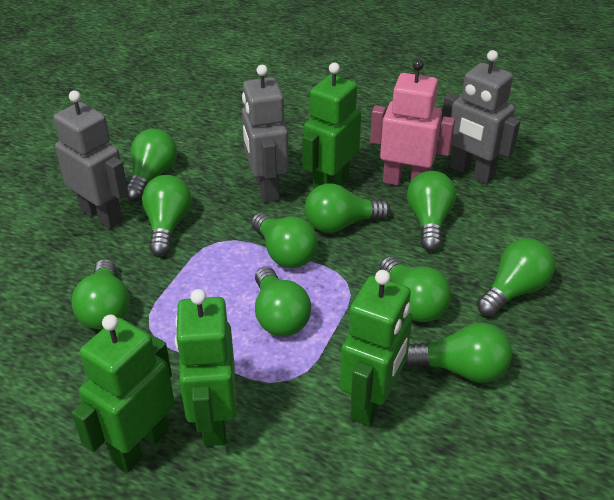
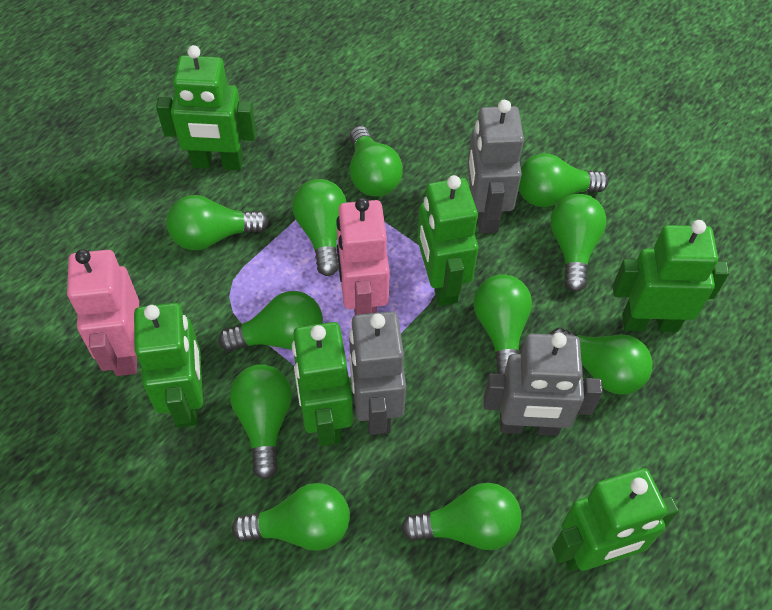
green light bulb: [72,259,129,329] [126,128,177,201] [142,175,191,256] [251,212,318,268] [255,267,311,336] [305,183,390,233] [379,256,451,322] [405,323,512,383] [407,171,456,251] [477,239,555,317] = 10 -> [167,195,269,250] [219,291,323,352] [230,364,292,480] [232,483,350,551] [292,179,347,276] [350,126,403,197] [401,483,522,550] [474,274,532,374] [518,154,608,207] [550,194,606,292] [550,327,653,395] = 11
green robot: [72,315,175,472] [175,289,236,446] [303,63,361,189] [340,270,413,426] = 4 -> [134,303,203,428] [156,45,256,170] [292,322,353,446] [417,175,478,306] [552,468,679,572] [613,220,729,332] = 6
pink robot: [370,59,455,185] = 1 -> [67,249,139,376] [336,197,390,315] = 2

